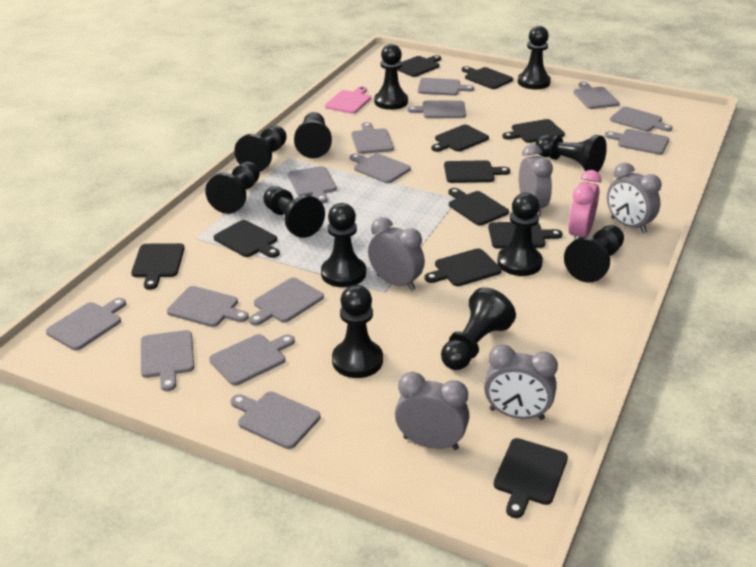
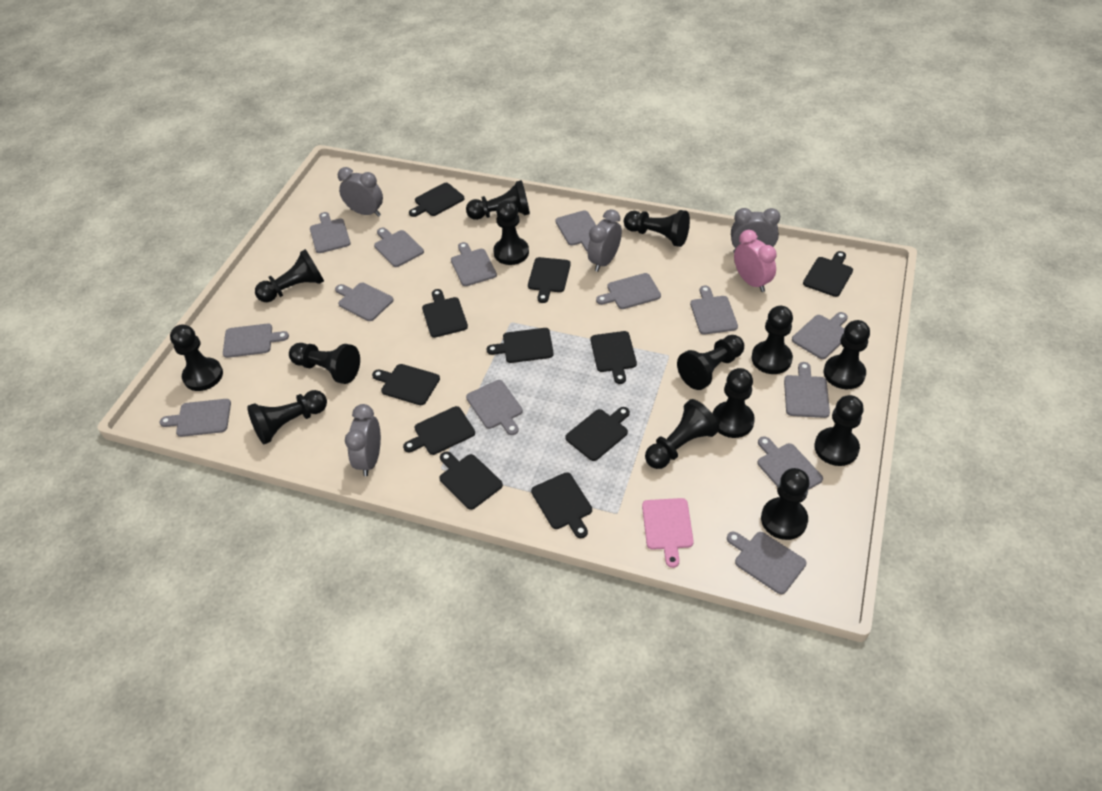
black pawn: [205,161,260,214] [234,126,287,172] [263,186,325,238] [294,112,332,158] [321,203,366,287] [332,285,383,378] [374,44,408,110] [441,287,516,370] [497,193,543,276] [518,26,551,89] [536,135,607,172] [564,225,624,283] = 12 -> [170,325,223,391] [247,390,327,444] [255,249,324,302] [289,343,360,384] [466,180,530,220] [493,200,529,265] [624,210,690,247] [645,399,719,469] [677,335,744,390] [712,368,755,438] [751,306,793,374] [761,468,810,540] [814,395,864,466] [824,320,870,389] = 14
grey clock: [368,217,425,291] [395,372,469,450] [484,344,558,420] [519,144,553,216] [607,163,661,234] = 5 -> [338,167,383,217] [345,404,381,476] [588,209,622,272] [731,208,780,252] = 4

